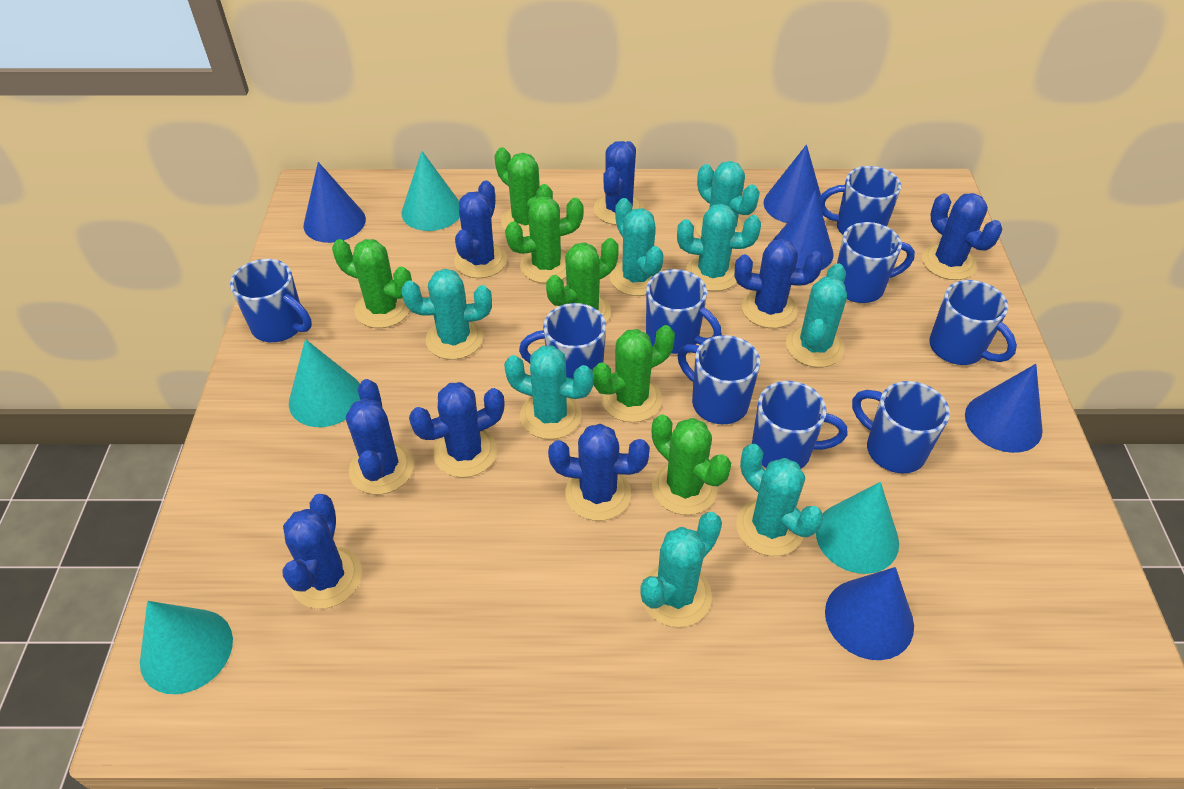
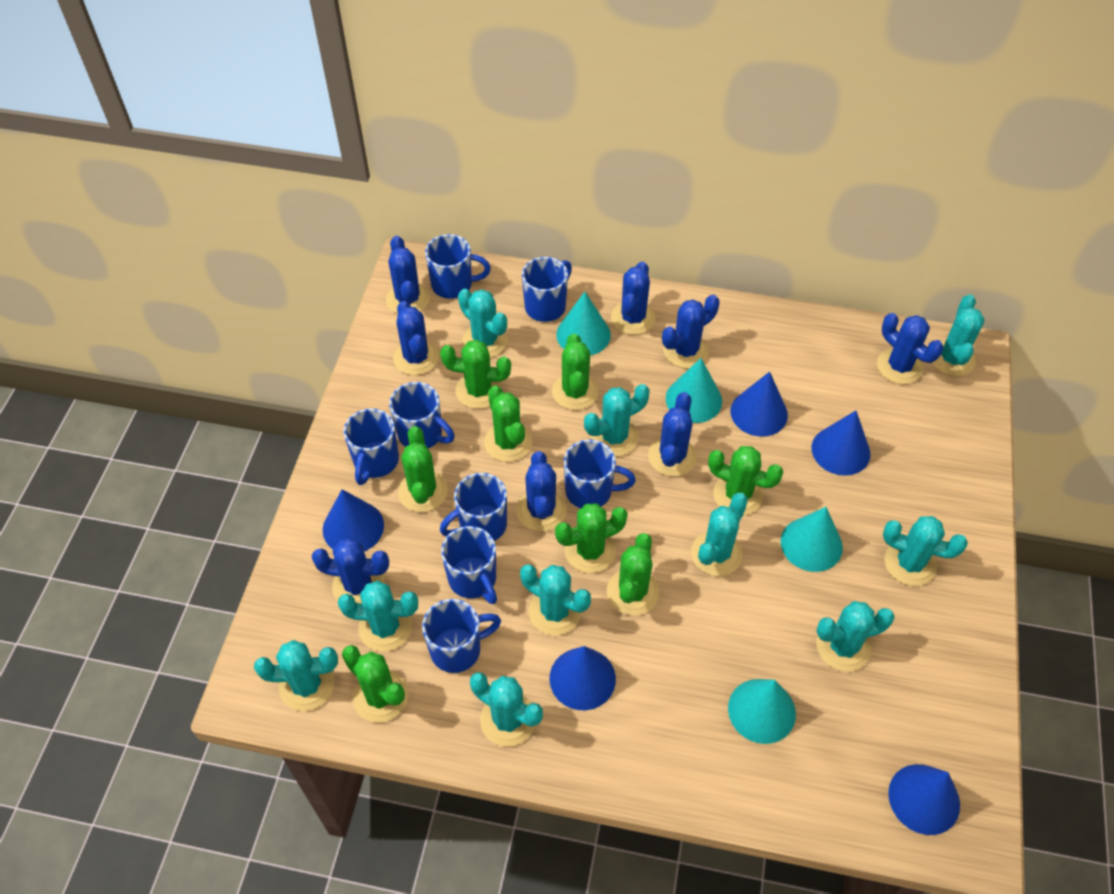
blue mug: [230,259,312,342] [519,303,606,379] [646,269,722,354] [678,335,760,424] [752,381,848,469] [819,166,901,235] [837,222,915,303] [852,381,950,473] [929,280,1017,365] = 9 -> [344,408,399,485] [389,382,455,448] [422,599,501,673] [425,234,491,299] [440,473,507,541] [441,526,497,604] [522,257,572,322] [564,440,636,508] = 8
green cactus: [332,239,412,328] [494,147,553,237] [505,196,584,283] [546,238,619,322] [593,325,675,422] [652,415,731,515] = 6 -> [342,645,409,723] [398,426,448,512] [440,340,511,409] [484,385,532,462] [552,333,599,410] [555,504,628,573] [607,533,659,616] [708,446,783,515] = 8
turquoise cactus: [402,269,492,360] [504,346,594,439] [610,198,664,296] [640,512,722,627] [677,204,761,291] [696,161,760,238] [736,444,823,556] [786,263,847,367] = 8 -> [254,640,338,711] [338,581,418,652] [458,289,508,358] [470,672,543,747] [520,564,591,636] [584,384,650,457] [691,493,748,576] [816,601,895,672] [883,516,968,586] [932,294,985,376] = 10

